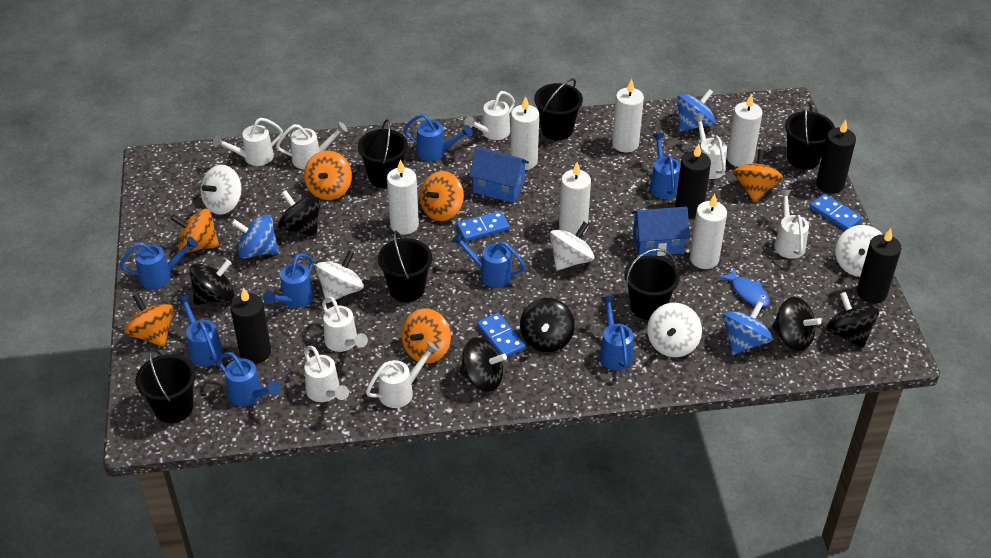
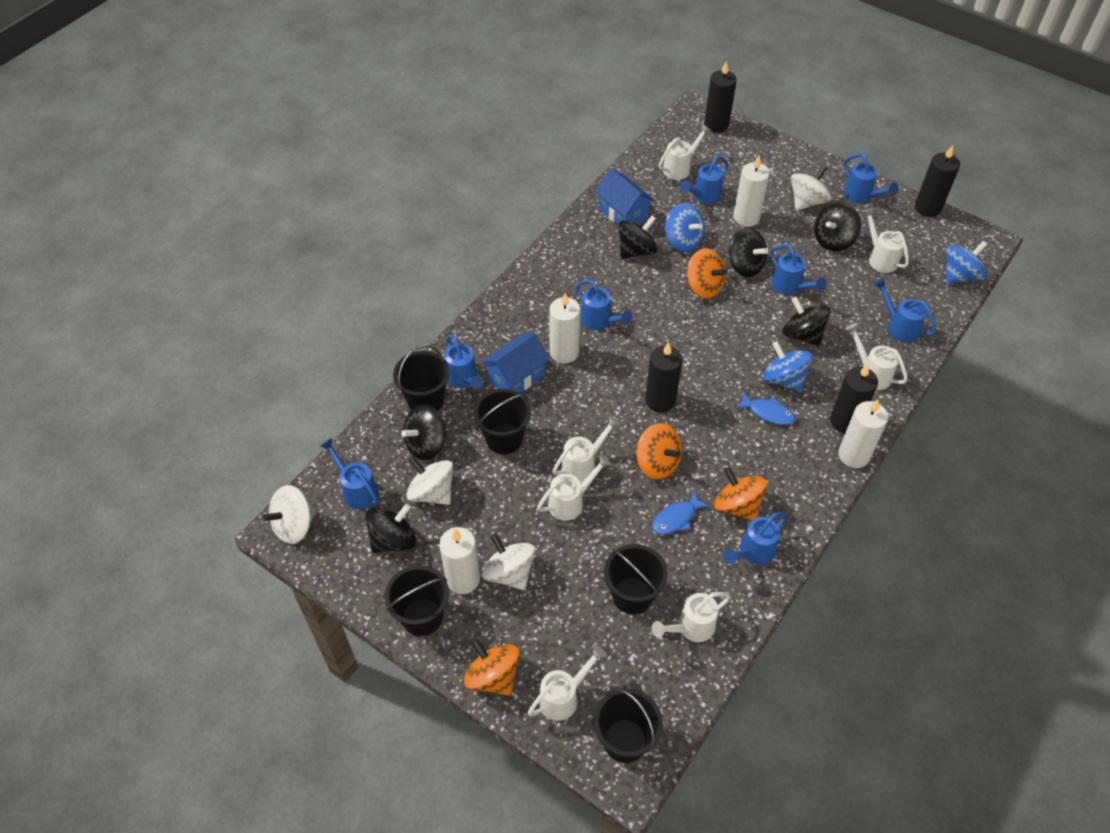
black bucket: [136,349,196,423] [357,119,408,188] [378,231,432,302] [534,78,583,140] [624,248,680,320] [785,101,835,170] = 6 -> [384,565,449,636] [393,345,449,411] [474,389,531,454] [594,688,663,763] [604,544,668,615] = 5
blue domino: [457,211,510,241] [477,313,525,357] [810,193,862,230] = 3 -> none = 0
blue fish: [719,268,769,307] = 1 -> [652,491,710,535] [735,392,796,425] = 2
orange spinning top: [124,294,174,347] [170,209,219,253] [304,151,352,200] [401,308,451,364] [420,171,464,221] [733,149,783,202] = 6 -> [464,638,520,696] [636,423,682,479] [687,248,727,299] [714,467,767,520] = 4
white candle: [387,159,419,235] [510,96,539,170] [559,162,591,235] [612,79,644,153] [690,194,727,269] [727,93,763,167] = 6 -> [439,527,480,594] [549,293,581,364] [733,155,770,227] [838,399,888,468] = 4
white spinning top: [201,165,242,215] [315,250,364,303] [550,222,594,270] [647,303,702,357] [835,225,882,277] = 5 -> [263,485,316,544] [406,456,453,505] [482,534,536,590] [791,165,832,211] = 4
white watering can: [213,118,283,166] [276,122,348,169] [304,346,349,402] [322,297,368,352] [366,342,439,408] [464,91,515,140] [693,115,727,179] [774,190,809,259] = 8 -> [527,645,607,721] [537,455,611,521] [552,416,621,483] [651,592,731,642] [659,124,711,180] [845,323,908,390] [862,208,909,273] = 7

